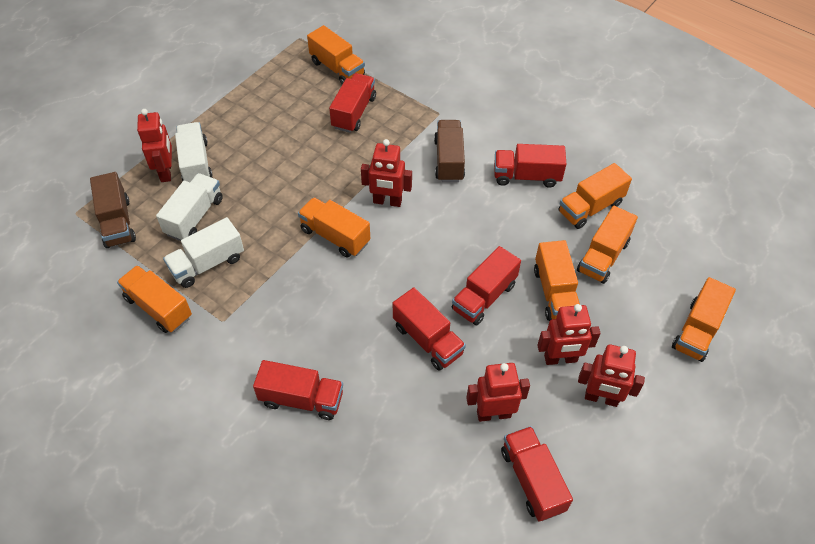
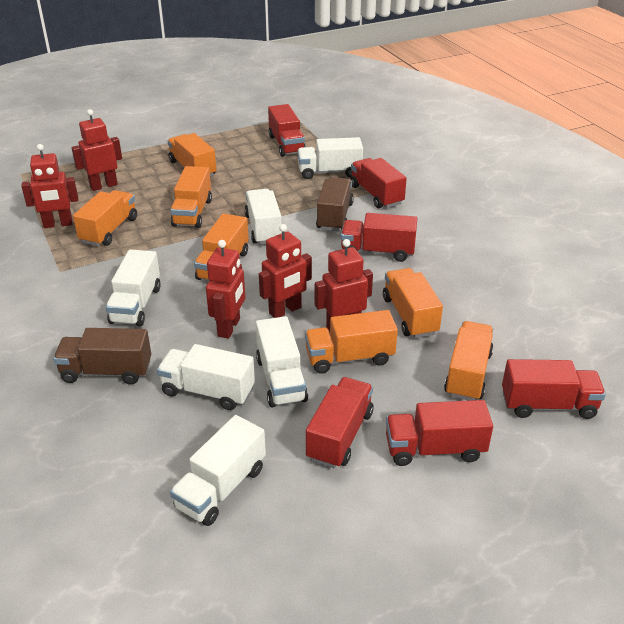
white truck: [156,173,223,241] [163,217,244,288] [175,122,213,182] = 3 -> [106,249,161,326] [157,344,255,410] [170,415,266,526] [244,189,282,245] [256,316,308,407] [298,137,363,179] = 6

